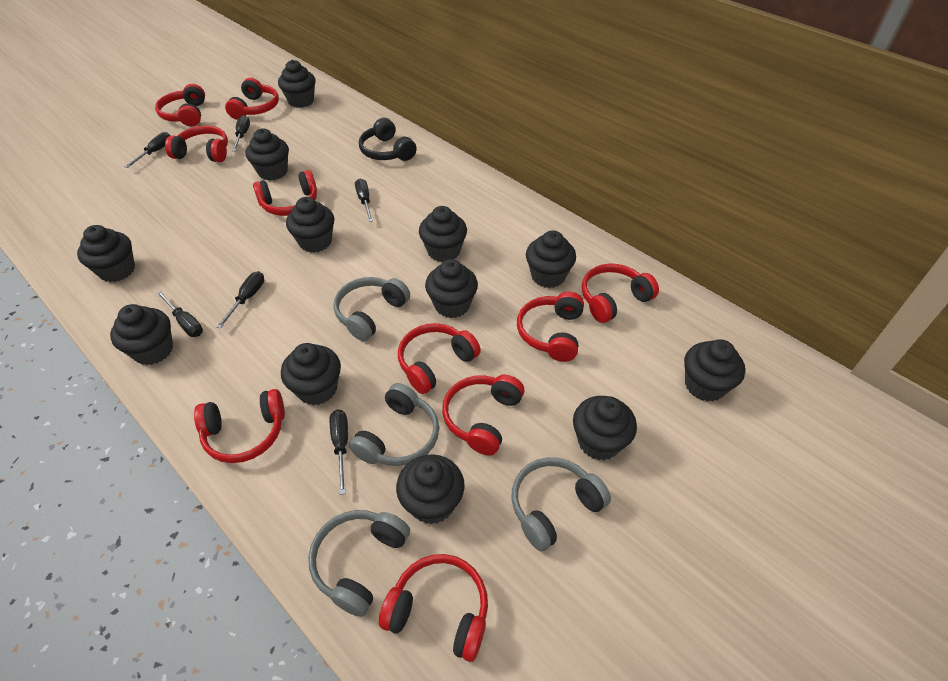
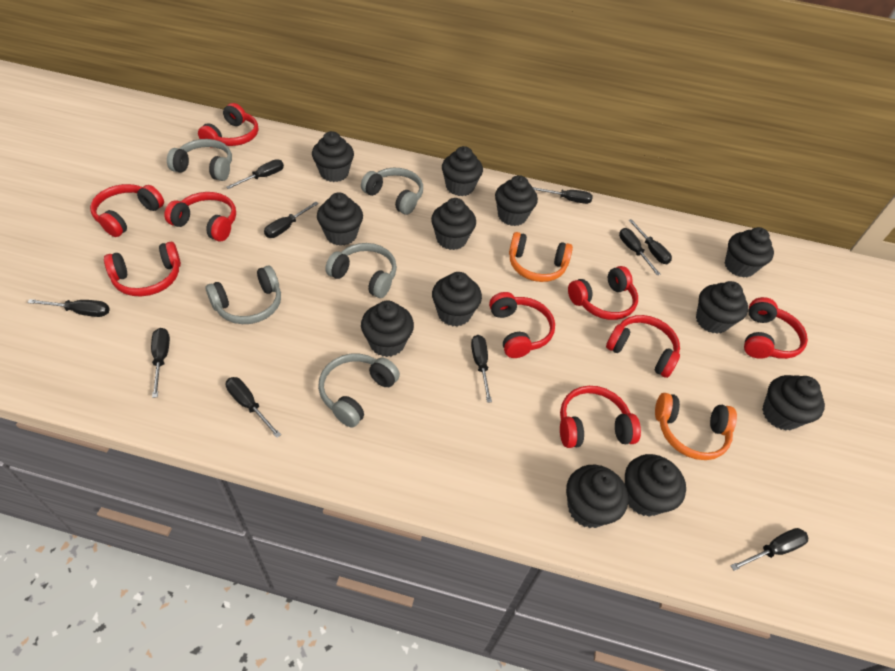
black headphones: [359,118,417,161] = 1 -> none = 0
black screwdriver: [125,132,170,168] [157,291,203,337] [216,271,264,329] [232,115,250,151] [330,410,348,495] [355,178,373,222] = 6 -> [27,299,110,317] [151,328,170,398] [226,159,284,189] [226,377,281,438] [264,202,319,238] [471,335,492,403] [533,187,593,204] [619,228,661,275] [628,219,672,264] [730,528,808,571] = 10
grey headphones: [308,510,410,617] [333,277,410,341] [349,383,439,466] [512,457,611,551] = 4 -> [167,139,232,181] [205,266,281,324] [318,354,400,428] [325,243,397,298] [361,168,423,215] = 5
orange headphones: none = 0 -> [509,232,573,282] [655,393,737,460] = 2
red headphones: [155,84,205,126] [165,126,228,162] [194,389,285,463] [225,78,279,120] [253,170,317,216] [379,554,488,662] [398,323,481,394] [442,375,524,455] [517,291,584,362] [582,263,659,323] = 10 -> [90,184,164,237] [104,242,181,296] [164,192,236,241] [198,103,258,148] [489,292,555,358] [560,386,641,448] [568,266,638,320] [606,315,680,378] [744,297,808,359] = 9

